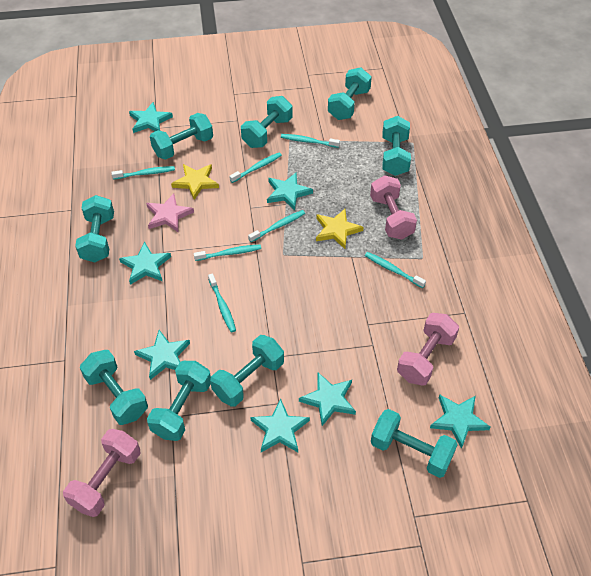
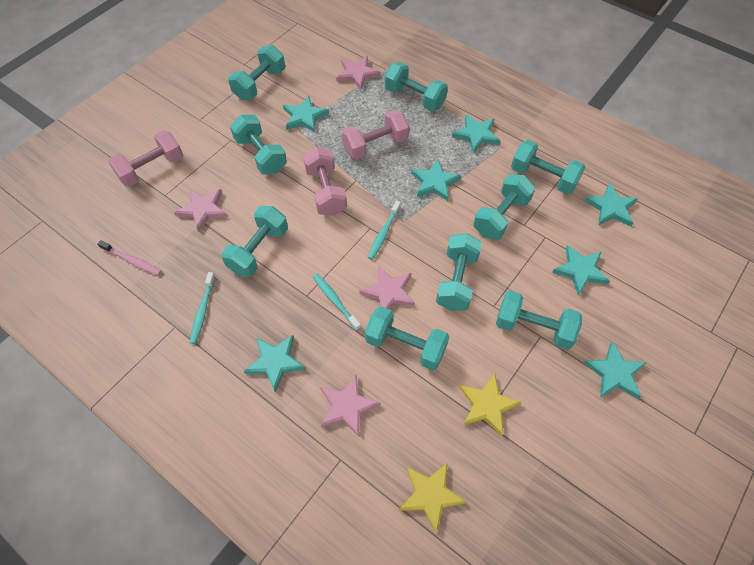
pink star: [146,194,194,232] = 1 -> [174,188,228,232] [320,375,380,437] [336,56,381,90] [359,266,415,309] = 4
pink toothbrush: none = 0 -> [97,240,162,275] = 1
turquoise toothbrush: [111,166,175,180] [194,244,261,261] [208,274,236,332] [229,152,282,183] [248,210,305,242] [281,134,340,148] [365,252,426,288] = 7 -> [190,272,215,344] [313,274,361,331] [368,201,401,260] = 3

